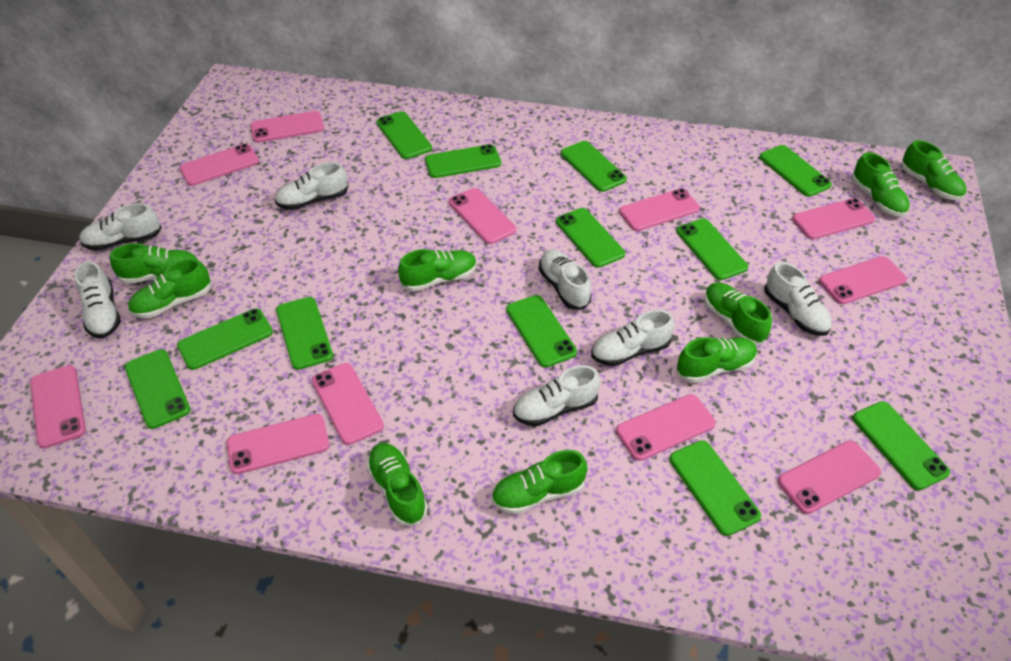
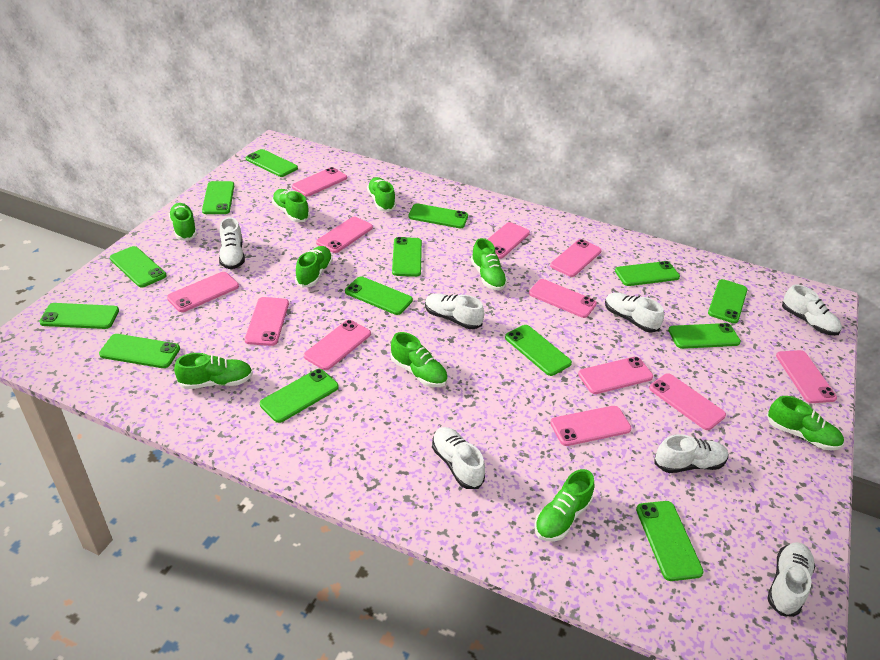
green phone: [125,349,191,429] [177,308,273,370] [276,297,333,370] [376,111,432,159] [425,144,501,178] [506,295,577,367] [556,208,625,268] [561,141,627,192] [669,440,761,536] [677,219,748,280] [760,145,832,197] [853,401,950,490] = 12 -> [39,303,119,329] [99,334,180,368] [110,246,167,287] [202,181,234,214] [245,149,298,177] [260,369,339,423] [345,276,413,315] [392,237,422,277] [408,203,468,228] [505,325,572,376] [615,261,680,286] [636,501,704,581] [668,323,741,349] [708,279,748,324] = 14
pink phone: [30,365,86,448] [180,144,259,186] [227,414,329,474] [251,111,324,143] [312,363,384,445] [449,188,516,244] [616,394,716,461] [619,188,700,231] [778,441,881,514] [792,198,875,239] [819,256,907,304] = 11 -> [167,272,239,312] [245,297,289,346] [292,167,347,197] [304,320,371,370] [316,217,373,253] [487,222,530,259] [529,279,597,318] [550,239,602,277] [550,406,632,446] [578,357,653,394] [649,373,726,430] [776,350,837,403] = 12

